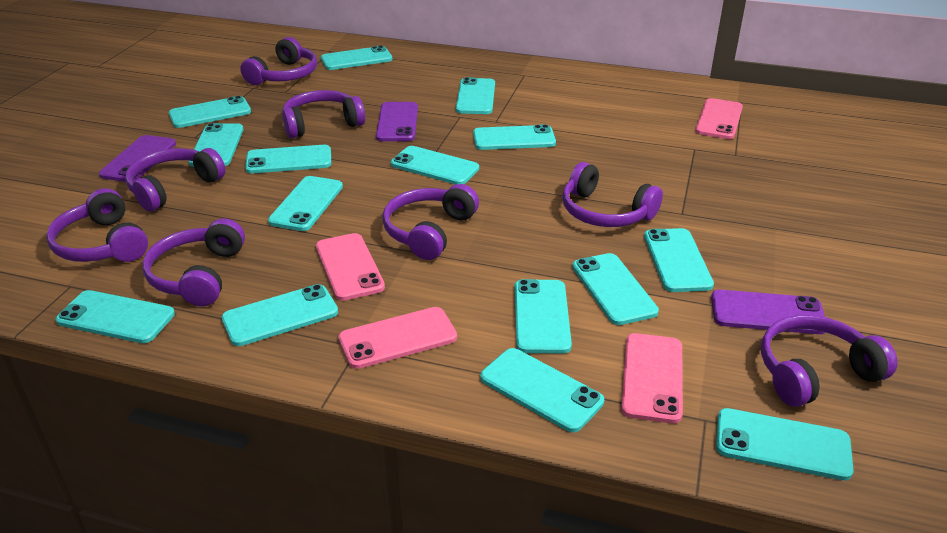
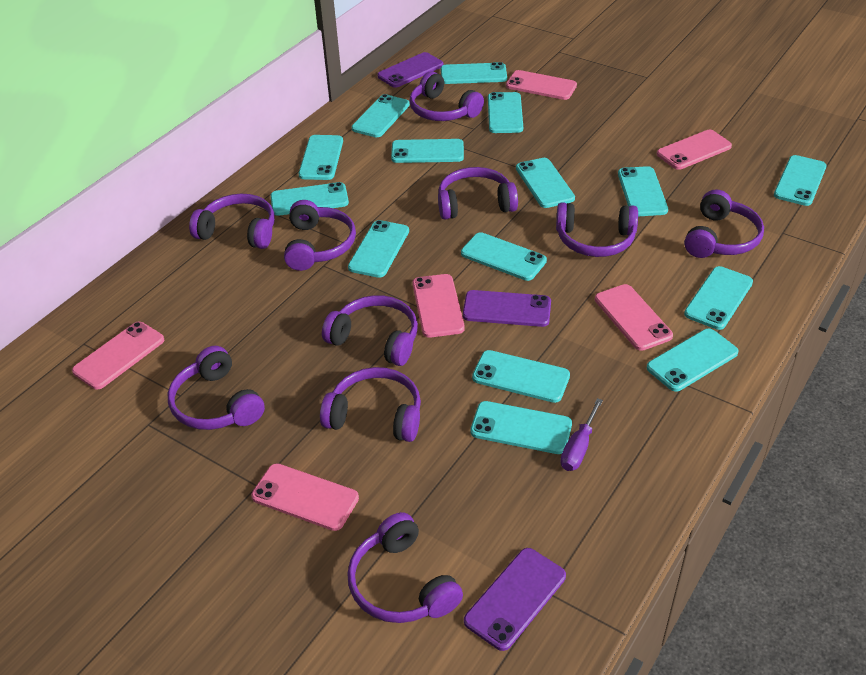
pink phone: [316,233,385,301] [338,307,457,369] [621,333,683,423] [695,98,743,139] = 4 -> [72,322,164,389] [251,464,359,531] [412,274,465,338] [506,70,577,100] [595,284,673,351] [657,130,732,170] = 6
purple headphones: [46,188,148,262] [125,148,225,211] [142,218,245,306] [240,37,317,85] [282,90,365,138] [382,184,479,260] [562,162,663,227] [761,315,897,407] = 8 -> [168,346,265,430] [189,194,275,249] [284,200,356,271] [320,367,421,442] [322,295,418,366] [347,512,463,623] [409,71,484,121] [438,167,518,220] [556,202,638,257] [684,189,764,258] = 10
purple screwdriver: none = 0 -> [560,398,603,471] = 1

